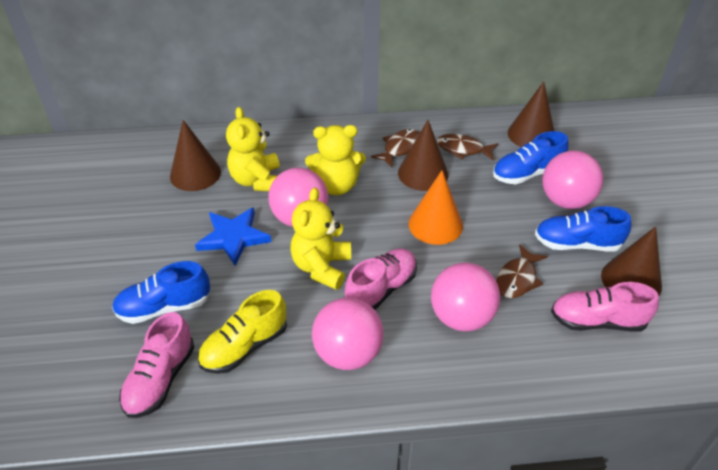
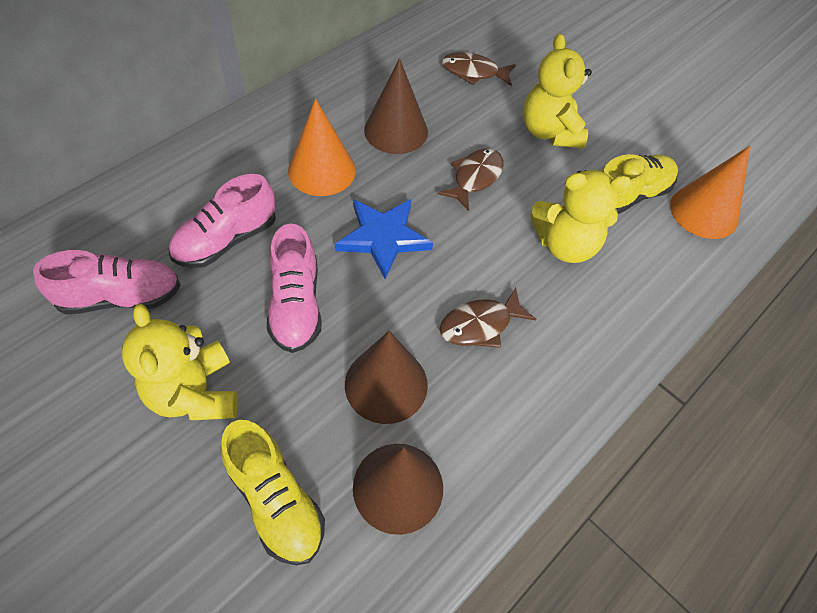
blue shoe: [112,261,210,324] [493,131,569,185] [535,206,631,251] = 3 -> none = 0
brown cone: [170,120,221,191] [398,120,448,191] [508,81,554,147] [601,226,662,296] = 4 -> [345,331,428,424] [353,444,443,535] [364,58,428,154] = 3
orange cone: [408,171,463,245] = 1 -> [288,99,356,196] [670,146,751,239] = 2
pink ball: [268,168,328,227] [312,298,384,370] [431,263,500,331] [542,151,603,209] = 4 -> none = 0
yellow shoe: [198,290,287,374] = 1 -> [221,420,325,565] [601,154,678,214] = 2

